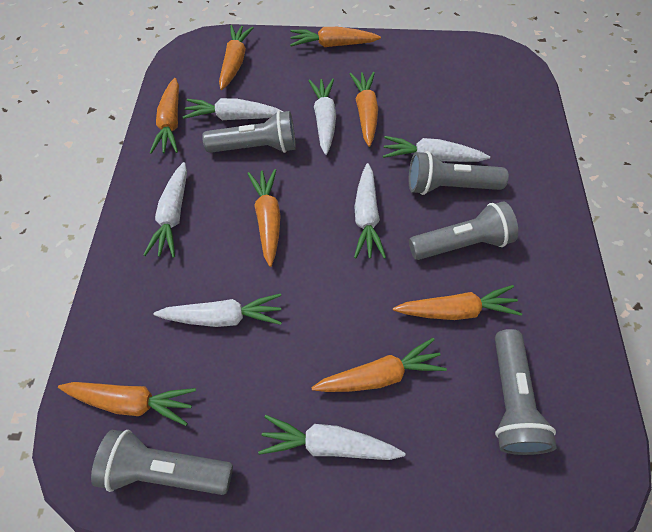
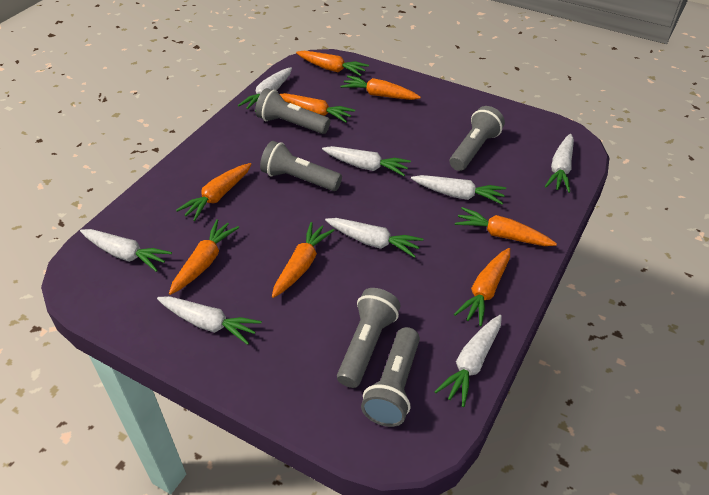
white carrot: [144,162,187,258] [154,293,282,327] [183,98,284,120] [258,415,405,460] [308,78,336,155] [354,163,386,258] [383,136,490,162] = 7 -> [80,229,172,272] [157,296,262,345] [238,67,292,109] [322,146,411,176] [325,218,423,258] [411,175,506,205] [434,315,502,407] [545,134,574,193] = 8

